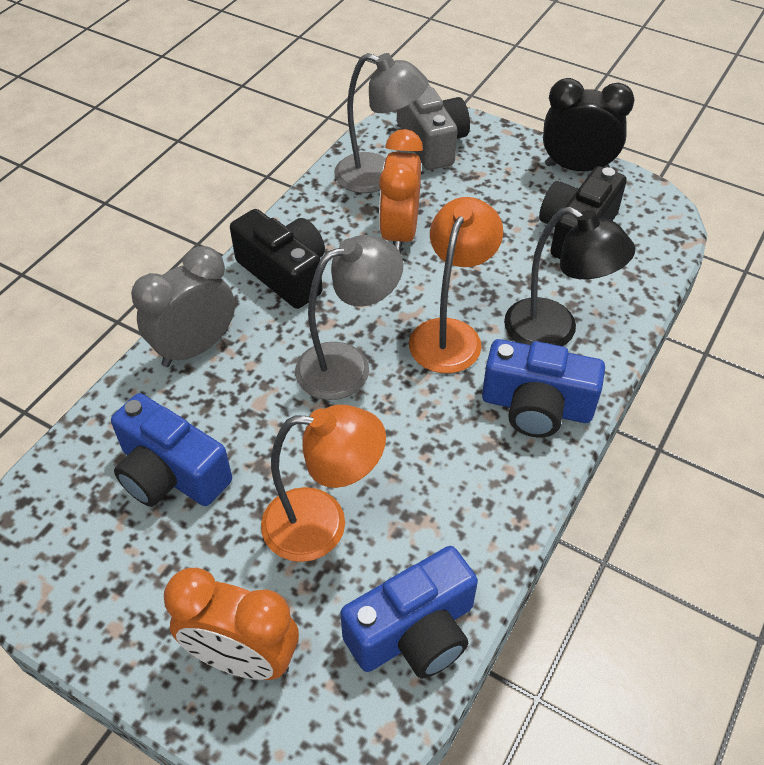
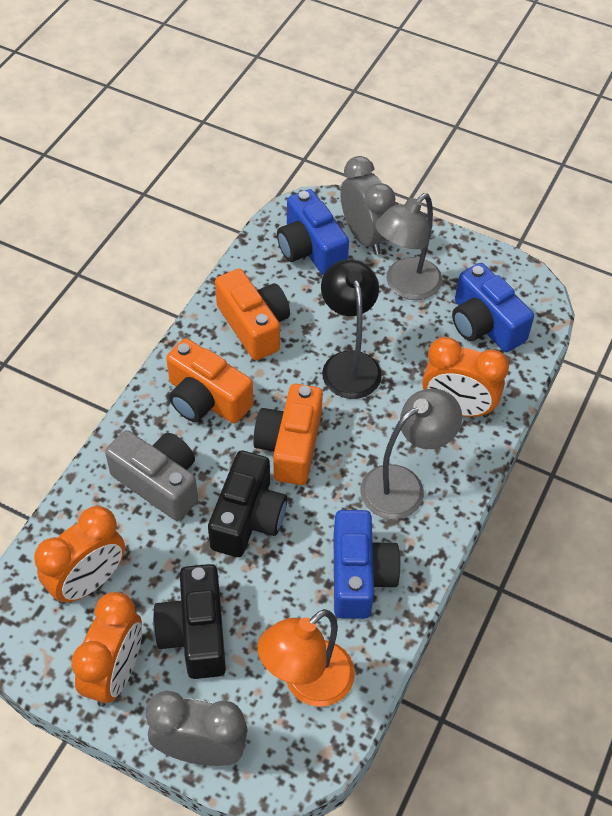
black clock: [543,78,635,171] = 1 -> none = 0
grey clock: [131,246,235,367] = 1 -> [146,691,248,766] [340,156,396,255] = 2
orange camera: none = 0 -> [166,338,253,424] [215,269,290,360] [253,384,323,485] = 3
orange clock: [164,568,299,680] [379,129,423,253] = 2 -> [34,506,125,604] [71,592,142,707] [422,337,509,418] = 3
orange lamp: [261,405,386,562] [409,197,503,373] = 2 -> [258,609,355,707] = 1

